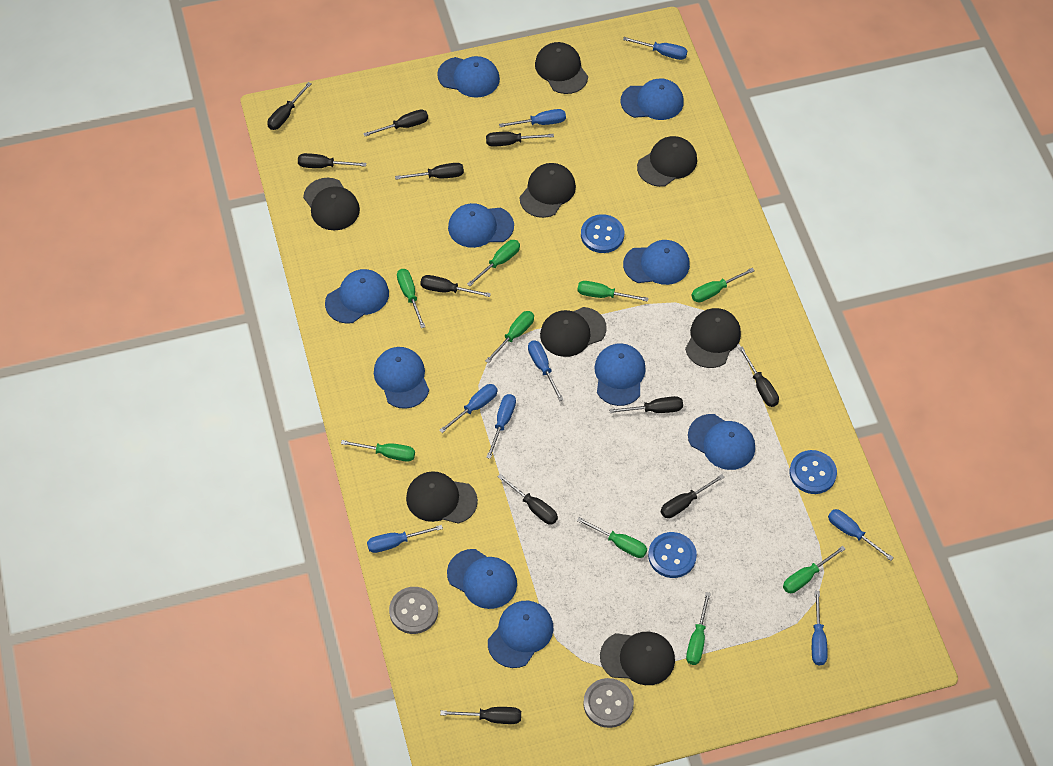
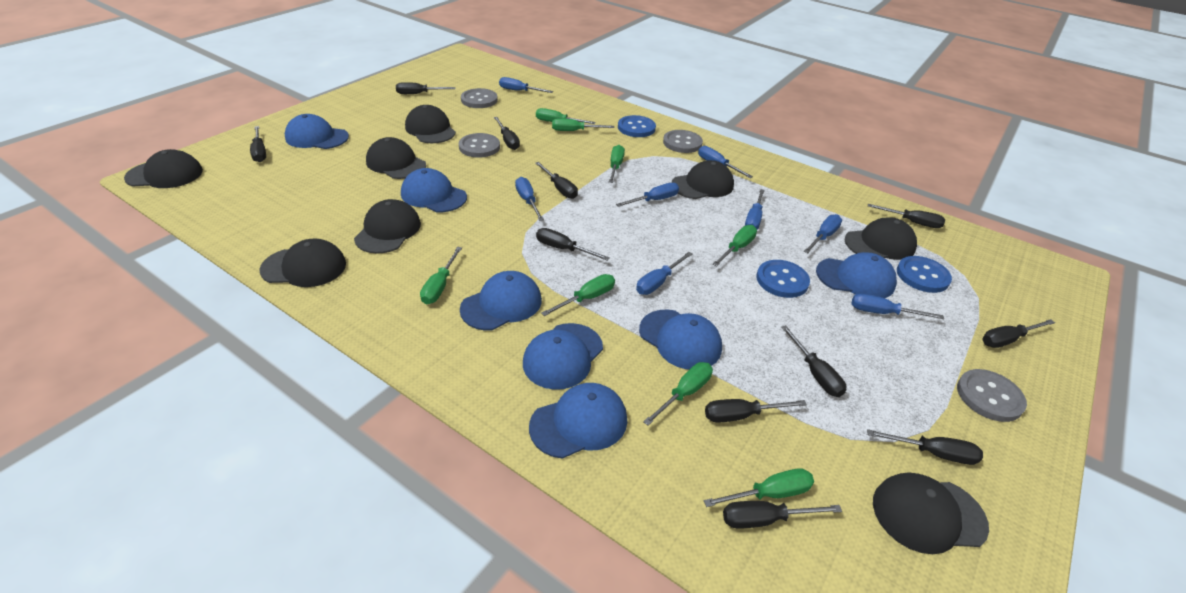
blue cap: [325,269,389,324] [374,347,429,409] [437,56,500,98] [447,549,517,609] [448,203,514,248] [488,601,554,668] [594,343,646,406] [620,78,684,120] [623,240,690,285] [688,414,755,470] = 10 -> [285,114,349,149] [401,168,467,212] [460,271,542,330] [523,323,603,390] [529,383,627,459] [639,309,722,370] [816,252,897,298] = 7
green screwdriver: [341,440,415,462] [397,269,425,328] [467,240,520,286] [485,311,534,363] [577,281,648,302] [577,517,647,558] [686,592,711,665] [691,268,755,302] [783,546,845,593] = 9 -> [420,247,462,304] [536,108,596,124] [541,274,615,316] [552,118,614,131] [609,145,625,183] [643,362,713,426] [704,468,814,507] [712,225,757,267] = 8
grey button: [389,587,438,634] [583,678,634,728] = 2 -> [459,133,500,158] [461,88,498,108] [663,130,703,153] [957,369,1027,422] = 4

